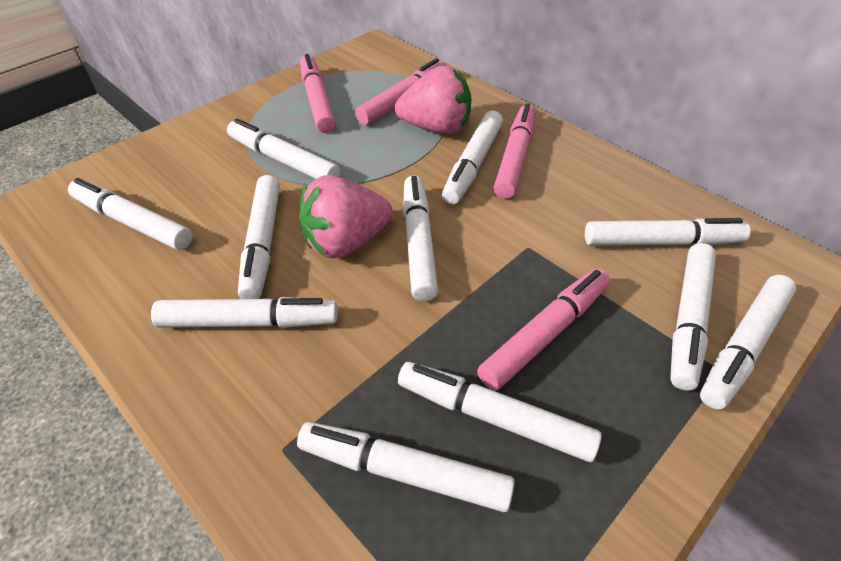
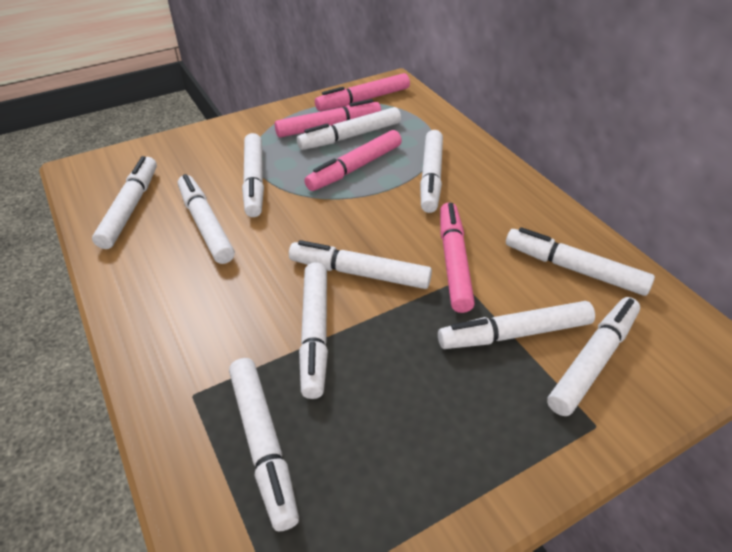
pink strawberry: [299,175,392,258] [395,66,471,135] = 2 -> none = 0

